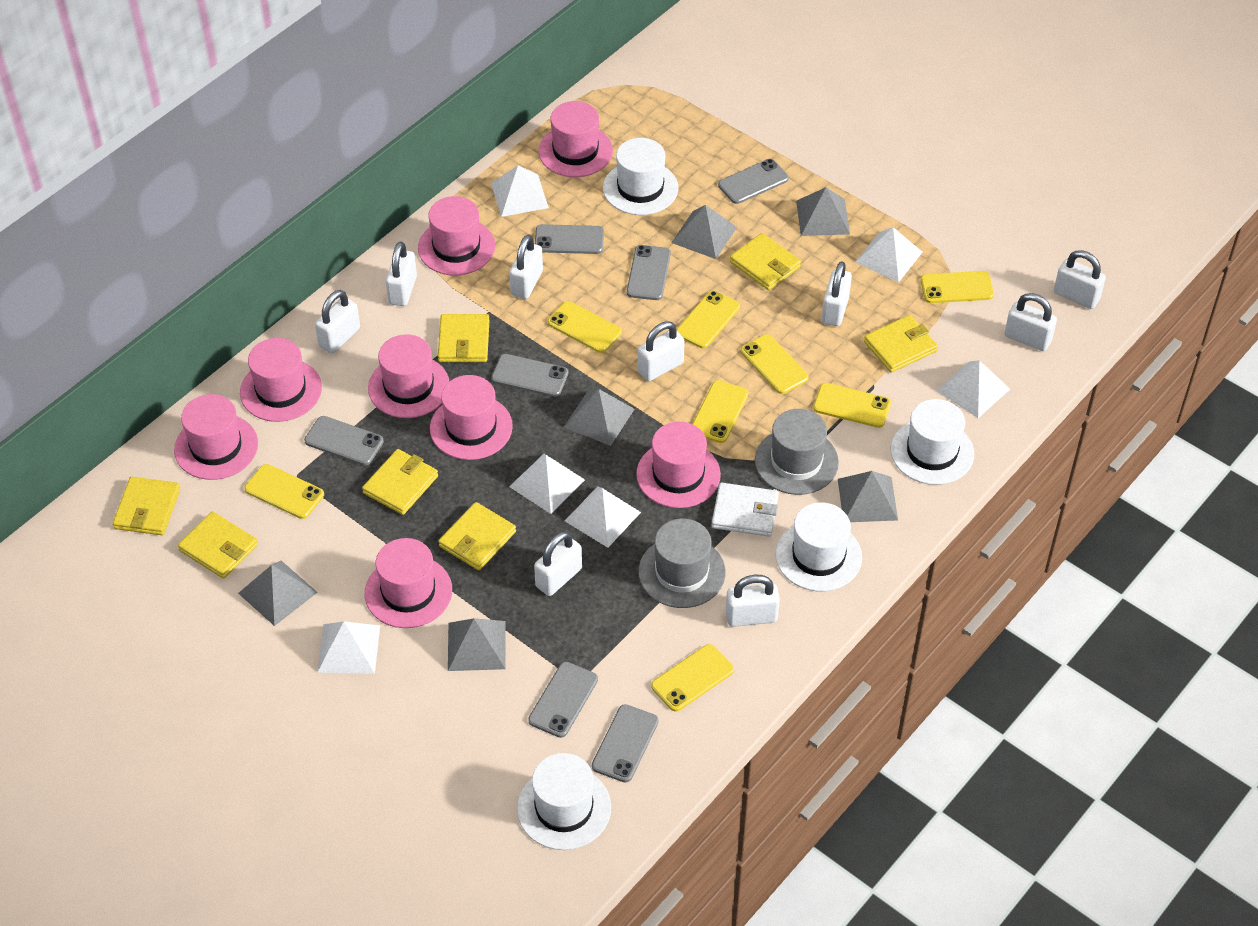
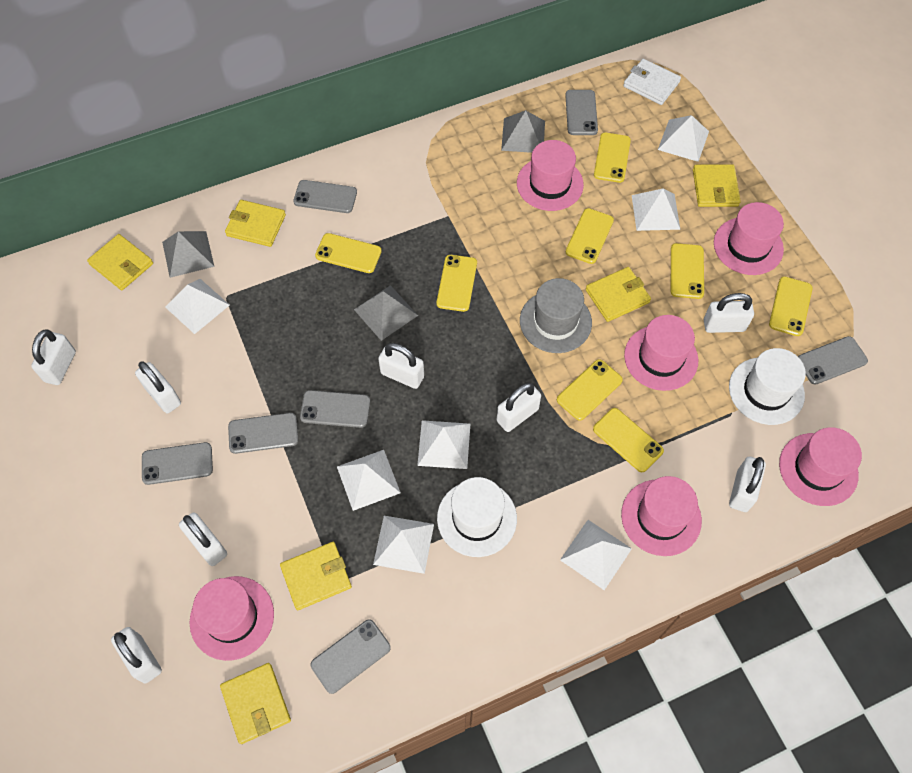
grey hat: [639,519,726,608] [755,409,839,495] = 2 -> [520,278,592,353] = 1
grey pyramid: [238,561,318,626] [448,618,506,671] [564,389,634,446] [671,205,737,259] [796,187,850,236] [838,471,898,522] = 6 -> [162,231,214,278] [354,285,418,341] [501,110,545,153] = 3
pink hat: [174,394,258,480] [240,338,322,422] [365,538,452,628] [368,334,449,418] [418,196,495,275] [430,375,513,460] [538,101,613,177] [636,422,721,508] = 8 -> [190,576,274,661] [517,140,584,211] [621,476,702,556] [624,315,698,391] [714,202,784,275] [779,427,862,506] = 6
white hat: [517,753,611,850] [603,138,678,215] [775,502,862,591] [891,399,974,485] = 4 -> [437,477,517,557] [729,348,806,425] = 2
white padlock: [315,290,360,353] [386,241,417,306] [509,235,543,299] [534,531,582,596] [637,322,685,381] [726,575,780,627] [822,261,852,326] [1004,293,1057,351] [1054,250,1106,309] = 9 -> [31,329,76,385] [111,627,162,684] [135,361,181,413] [179,513,227,566] [378,343,424,389] [497,383,541,432] [704,293,754,333] [729,457,766,512] = 8
white pyramid: [317,621,380,674] [491,165,549,217] [509,454,585,514] [565,486,641,548] [855,227,923,283] [937,360,1010,418] = 6 -> [165,279,230,334] [337,450,401,511] [373,516,434,574] [417,420,470,469] [560,520,632,590] [632,189,680,231] [658,115,709,162] = 7
yellow wallet: [113,477,180,535] [178,511,258,579] [362,449,438,515] [438,314,490,362] [438,502,516,570] [730,233,801,290] [864,315,938,373] = 7 -> [87,234,153,290] [220,663,291,744] [225,200,286,247] [280,542,352,610] [586,267,651,322] [693,164,741,207] = 6

